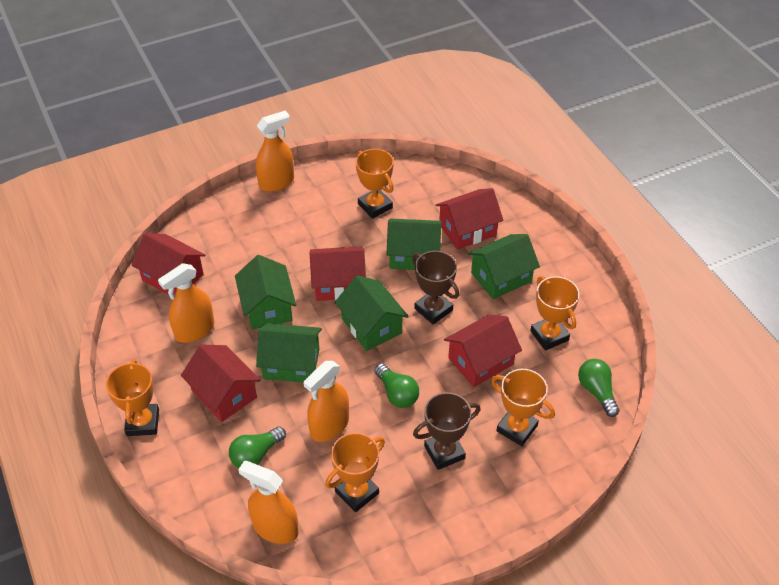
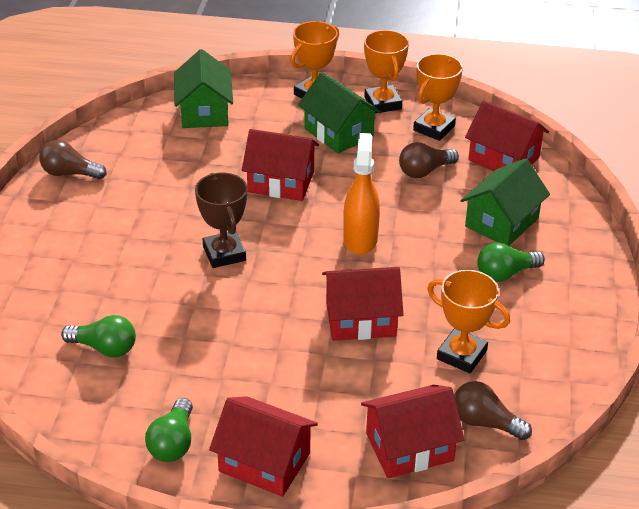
brown light bulb: none = 0 -> [39,140,107,180] [399,142,459,178] [454,381,532,440] = 3
brown trophy: [412,251,459,324] [413,392,481,470] = 2 -> [195,173,247,268] = 1
green house: [235,255,296,329] [256,323,322,382] [335,275,409,351] [386,219,441,270] [468,234,540,299] = 5 -> [174,49,233,128] [298,72,381,154] [461,158,550,246] = 3
orange spray bottle: [158,263,214,343] [238,461,299,544] [256,111,294,192] [303,361,349,442] = 4 -> [343,133,380,255] = 1
orange trophy: [106,359,159,436] [325,433,385,512] [356,149,394,219] [491,369,555,446] [530,276,580,351] = 5 -> [290,21,339,99] [364,30,409,113] [413,54,463,141] [427,270,510,373] = 4

